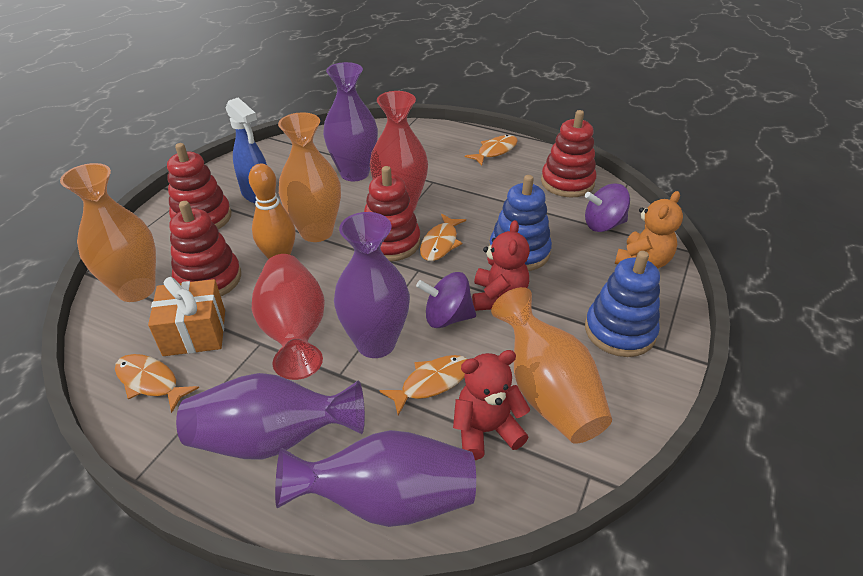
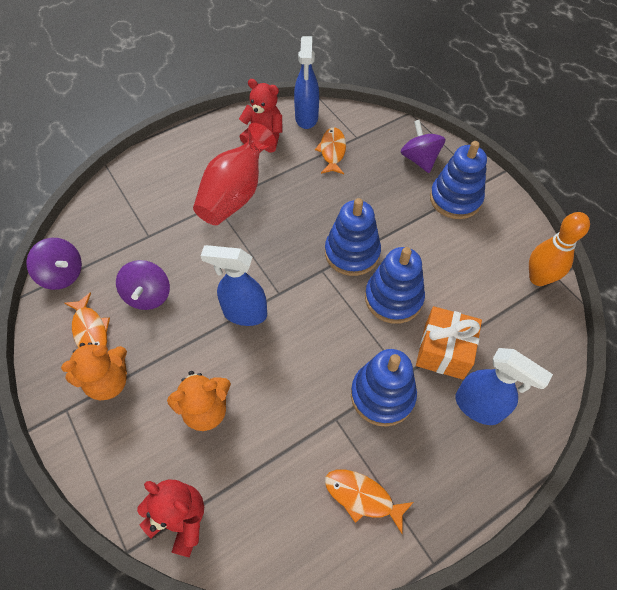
blue spray bottle: [226,98,267,203] = 1 -> [201,245,267,326] [294,36,319,129] [455,348,553,425] = 3
blue stacking toy: [489,175,552,271] [585,251,660,357] = 2 -> [325,198,381,276] [351,349,417,427] [365,247,425,324] [430,141,487,219] = 4
orange fish: [115,354,199,413] [379,355,467,416] [420,214,466,261] [465,135,518,166] = 4 -> [65,292,110,348] [315,127,346,174] [325,469,414,534] = 3
orange teddy bear: [615,191,683,269] = 1 -> [61,342,127,400] [167,371,231,431] = 2
orange vase: [60,163,156,302] [278,112,341,242] [491,287,612,444] = 3 -> none = 0
purple spinning top: [416,272,476,328] [585,184,630,232] = 2 -> [27,238,82,290] [116,260,170,310] [401,119,446,173] = 3
purple vase: [176,373,365,460] [275,430,476,527] [323,62,378,181] [334,212,410,358] = 4 -> none = 0
red stacking toy: [167,143,231,229] [169,201,241,296] [364,166,420,261] [541,110,597,197] = 4 -> none = 0
red vase: [252,254,325,380] [370,91,428,212] = 2 -> [193,123,276,225] = 1

